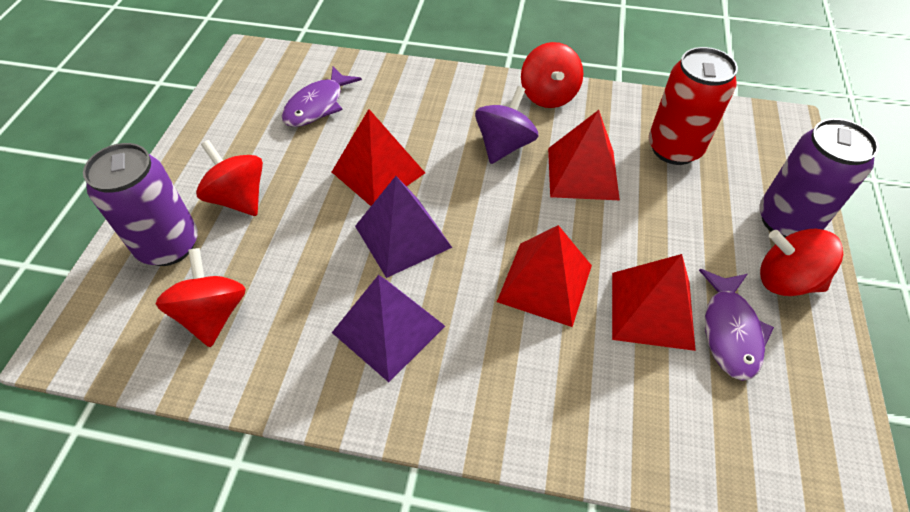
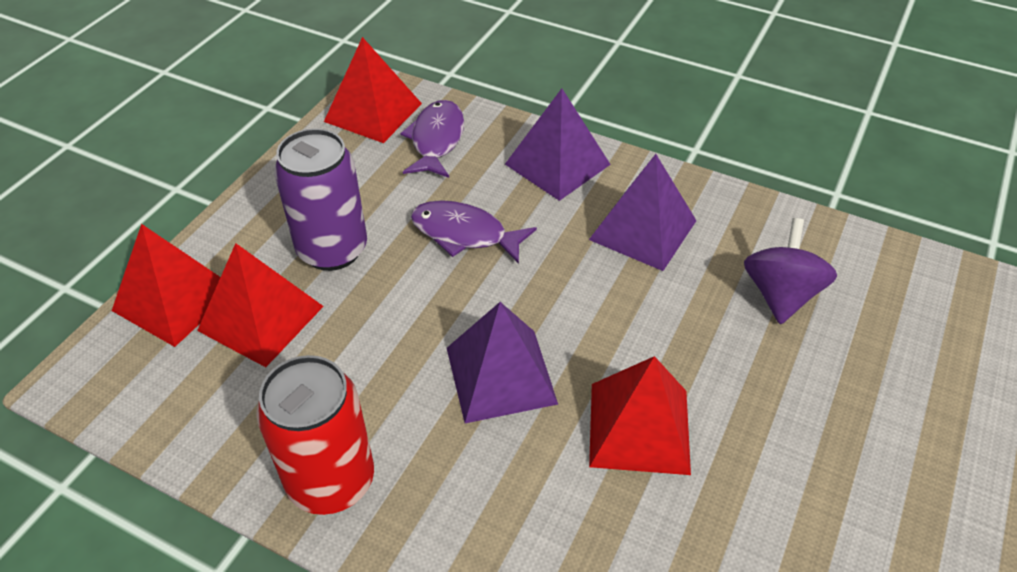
purple can: [83,143,198,266] [759,118,879,237] = 2 -> [274,128,367,271] = 1
purple pyramid: [332,275,445,382] [355,176,452,278] = 2 -> [447,302,558,423] [505,88,611,201] [589,154,697,271] = 3
red spinning top: [156,248,246,347] [196,140,263,216] [521,42,583,108] [760,229,843,296] = 4 -> none = 0

